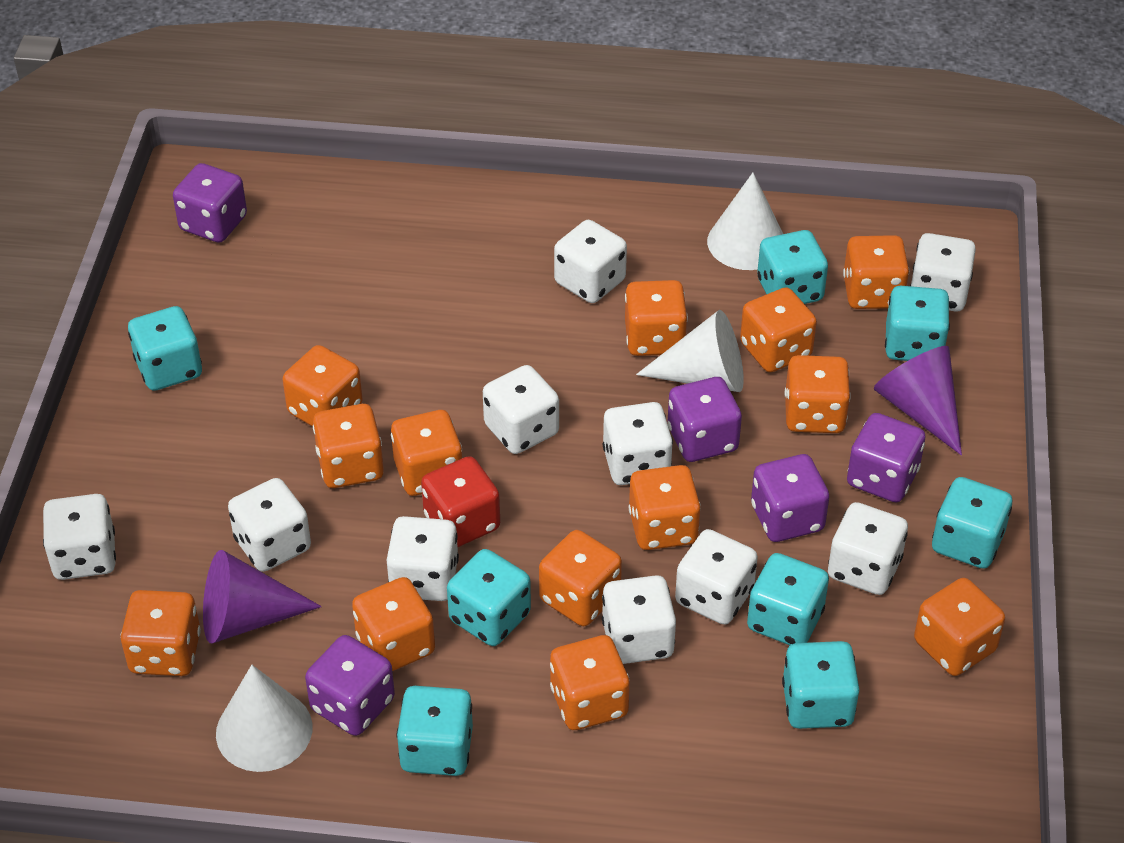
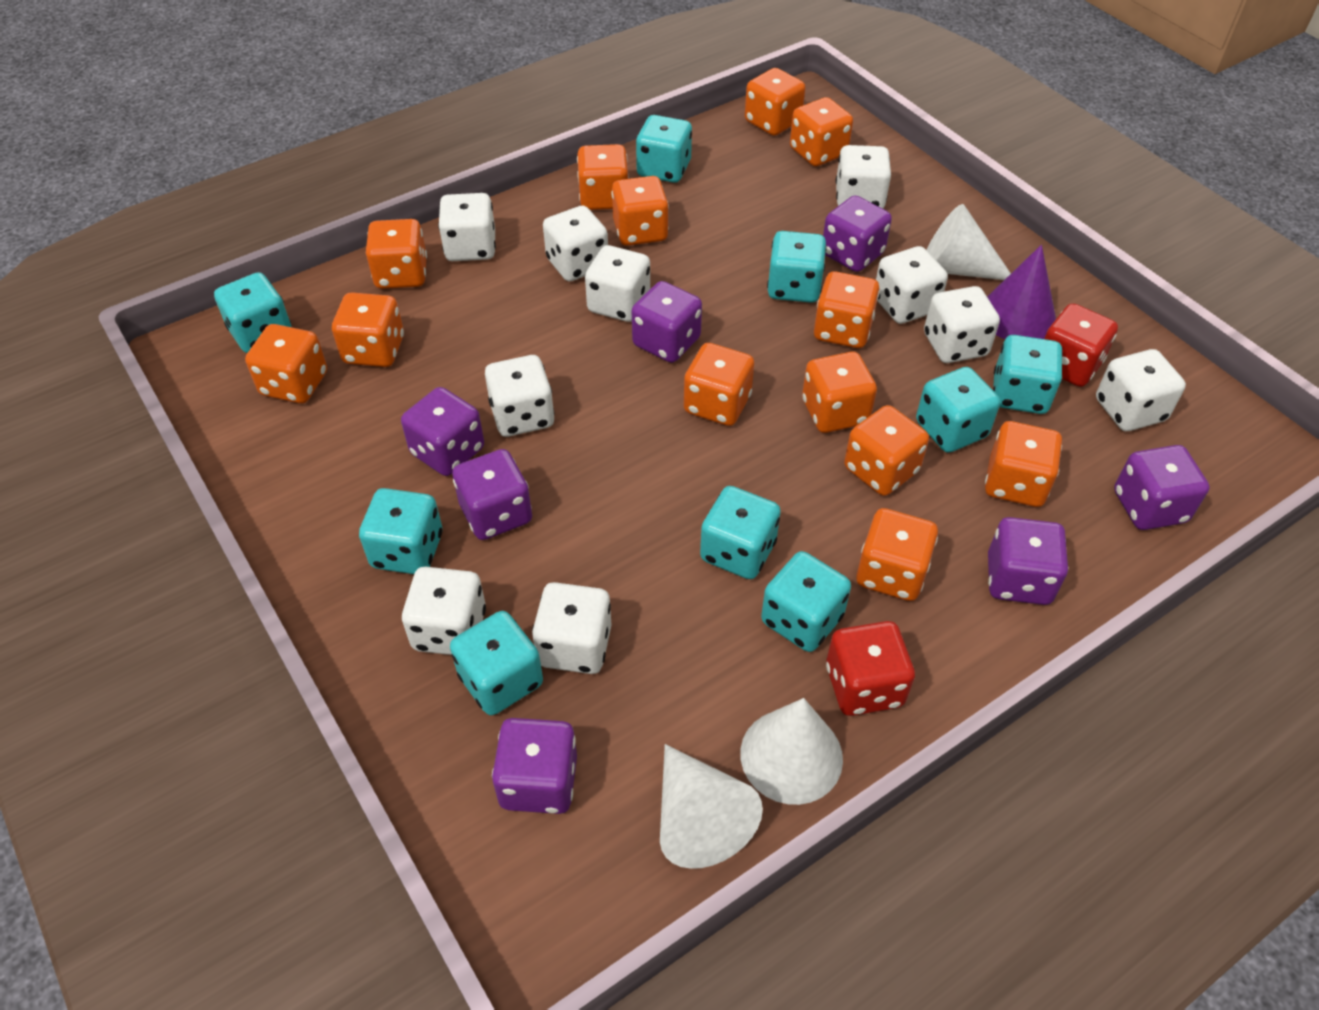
purple cone: [203,550,322,644] [874,346,962,455] = 2 -> [987,245,1056,339] = 1
purple dice: [173,163,247,243] [305,635,395,736] [667,377,742,462] [751,454,829,542] [847,413,926,502] = 5 -> [401,387,484,476] [452,449,532,540] [492,718,577,814] [632,281,702,363] [823,195,892,272] [988,517,1068,605] [1114,445,1210,530] = 7
red dice: [421,456,500,547] = 1 -> [826,621,915,716] [1044,303,1118,387] = 2
turquoise dice: [128,306,202,391] [397,686,473,776] [447,549,531,646] [747,553,829,645] [757,230,828,304] [782,641,860,729] [885,286,950,361] [932,477,1012,569] = 8 -> [214,272,292,353] [359,488,442,574] [450,611,543,715] [636,115,692,183] [700,486,781,579] [761,551,851,652] [767,231,827,303] [916,367,1000,453] [993,335,1063,414] = 9

